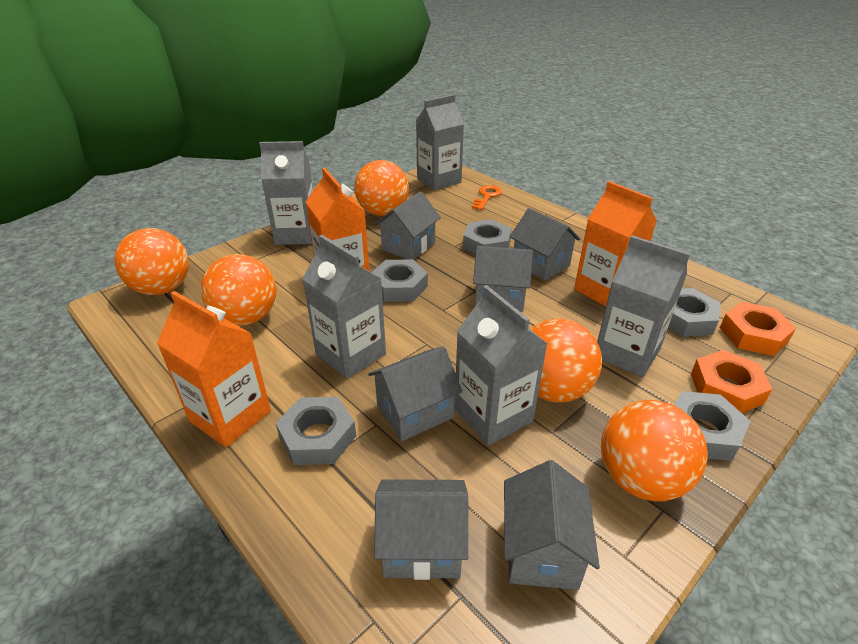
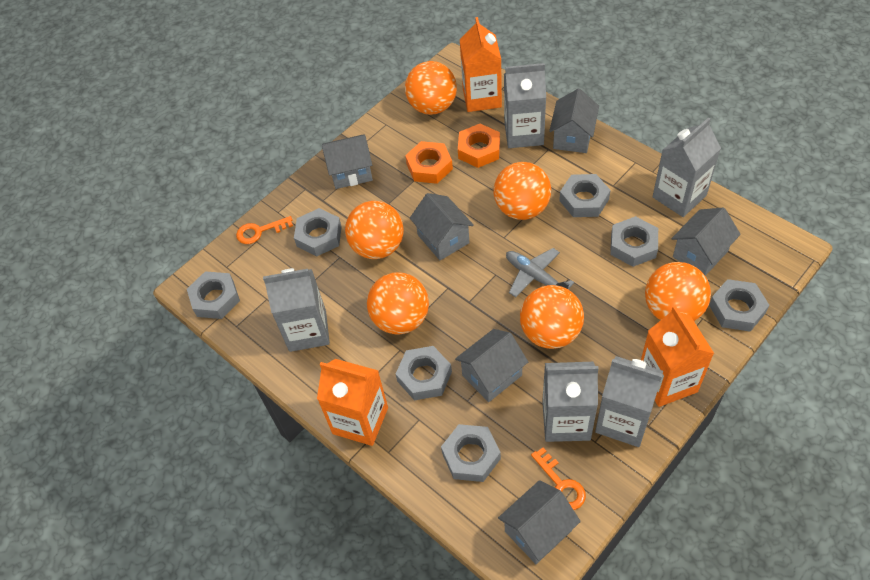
grey nut: [276,397,356,465] [371,260,428,302] [463,219,512,255] [668,288,721,337] [674,391,750,461] = 5 -> [187,271,240,319] [294,208,342,257] [396,346,452,400] [441,424,501,482] [559,174,611,217] [610,216,658,267] [709,279,769,332] = 7
grey plane: none = 0 -> [506,248,574,297] = 1
orange ball: [114,228,189,295] [201,254,276,326] [354,160,409,216] [530,319,602,403] [601,400,707,501] = 5 -> [345,201,404,259] [367,272,429,335] [405,61,457,115] [494,162,551,220] [520,285,584,349] [645,262,711,321] = 6
orange key: [472,185,502,210] = 1 -> [236,216,293,244] [531,448,586,510] = 2

